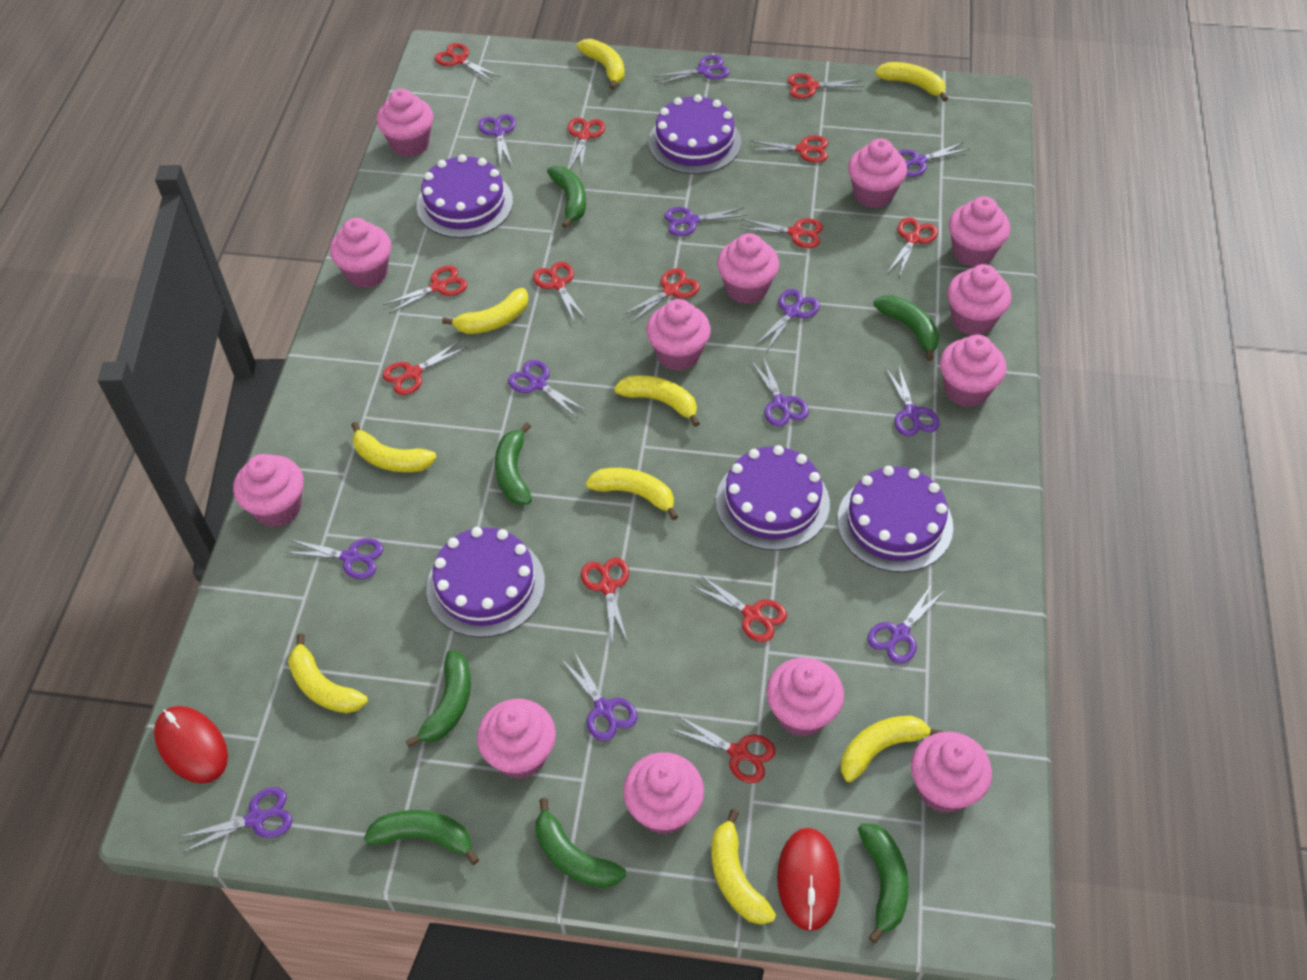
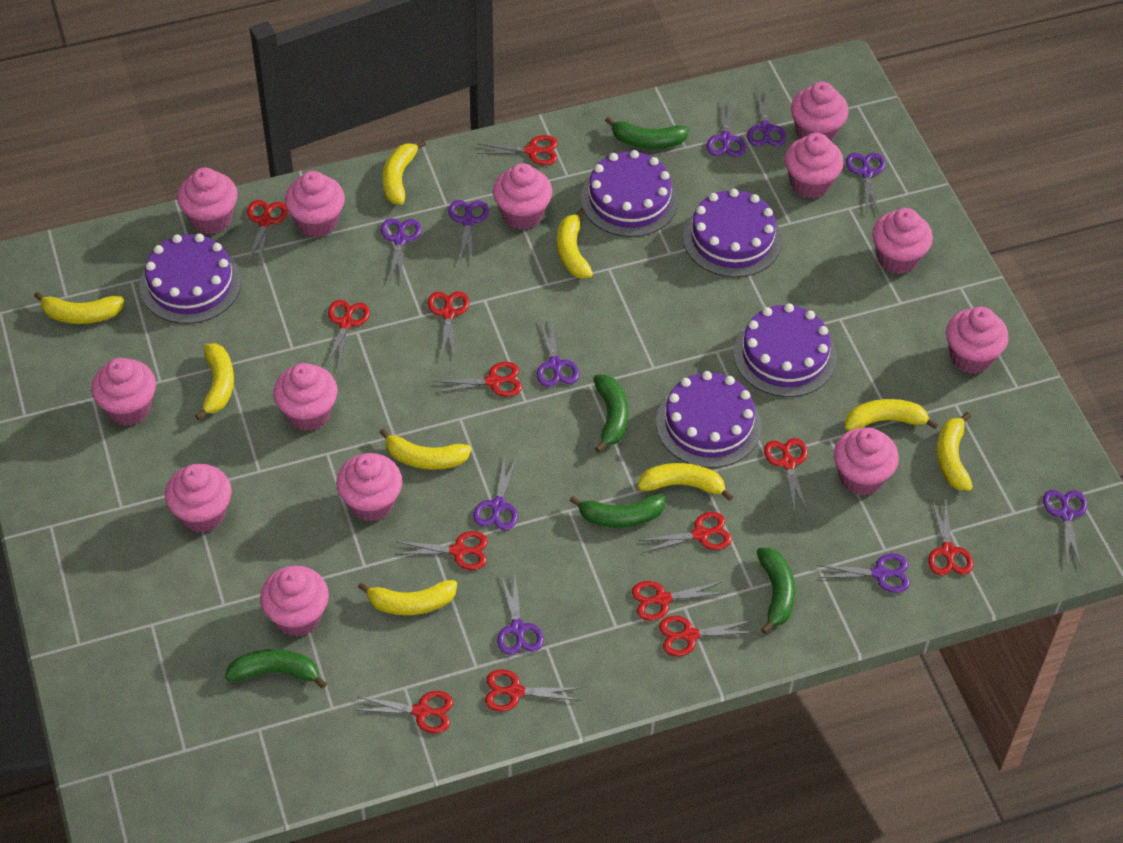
green banana: [364,810,479,865] [406,650,471,747] [495,422,532,505] [535,798,626,888] [547,166,586,228] [858,824,909,943] [873,295,940,361] = 7 -> [225,649,327,689] [569,494,666,528] [593,375,628,453] [605,116,689,149] [756,547,795,634] = 5
purple scissors: [180,787,293,853] [284,538,383,579] [478,114,516,167] [508,360,587,418] [561,651,638,741] [654,55,729,85] [664,207,747,236] [751,356,809,427] [756,289,820,351] [867,584,945,664] [885,364,939,437] [898,142,970,177] = 12 -> [381,218,421,282] [448,200,489,262] [473,455,518,530] [497,575,544,655] [537,320,579,387] [706,98,746,157] [747,88,786,146] [817,553,910,593] [846,153,885,214] [1043,490,1087,567] = 10
red mouse: [154,706,228,784] [777,828,840,931] = 2 -> none = 0

